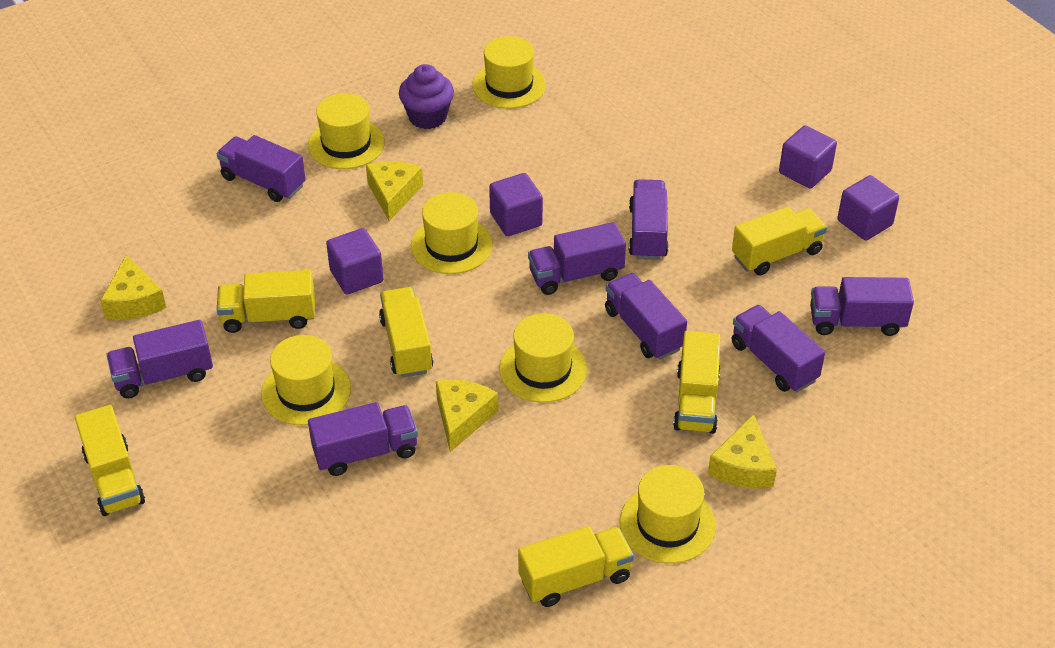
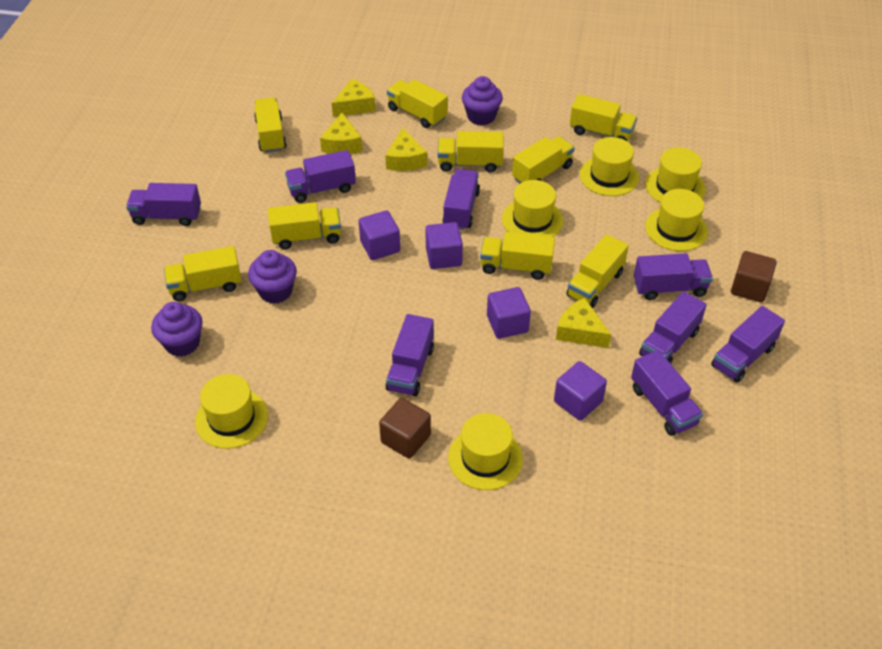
brown cube: none = 0 -> [379,398,431,459] [731,251,777,302] = 2
purple cupcake: [399,64,454,129] = 1 -> [151,302,203,357] [248,250,297,304] [462,76,503,126] = 3
yellow truck: [75,405,145,516] [217,270,315,333] [379,287,433,378] [518,526,634,607] [673,331,721,434] [732,207,827,275] = 6 -> [164,246,242,301] [254,97,287,153] [268,202,341,249] [387,79,448,128] [438,131,504,173] [480,232,555,280] [512,136,575,184] [566,234,629,308] [570,94,637,141] = 9

